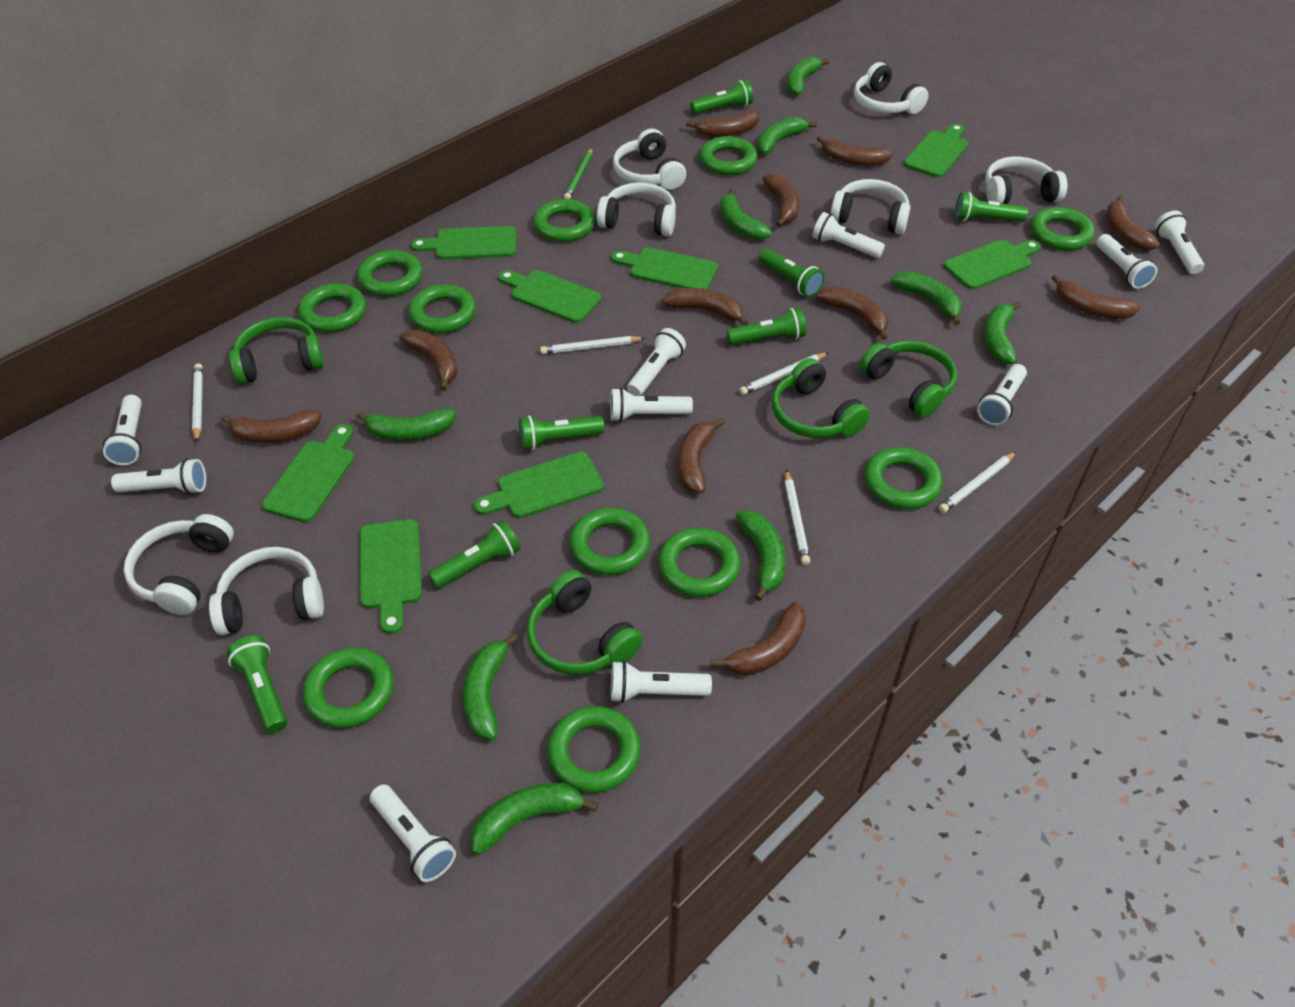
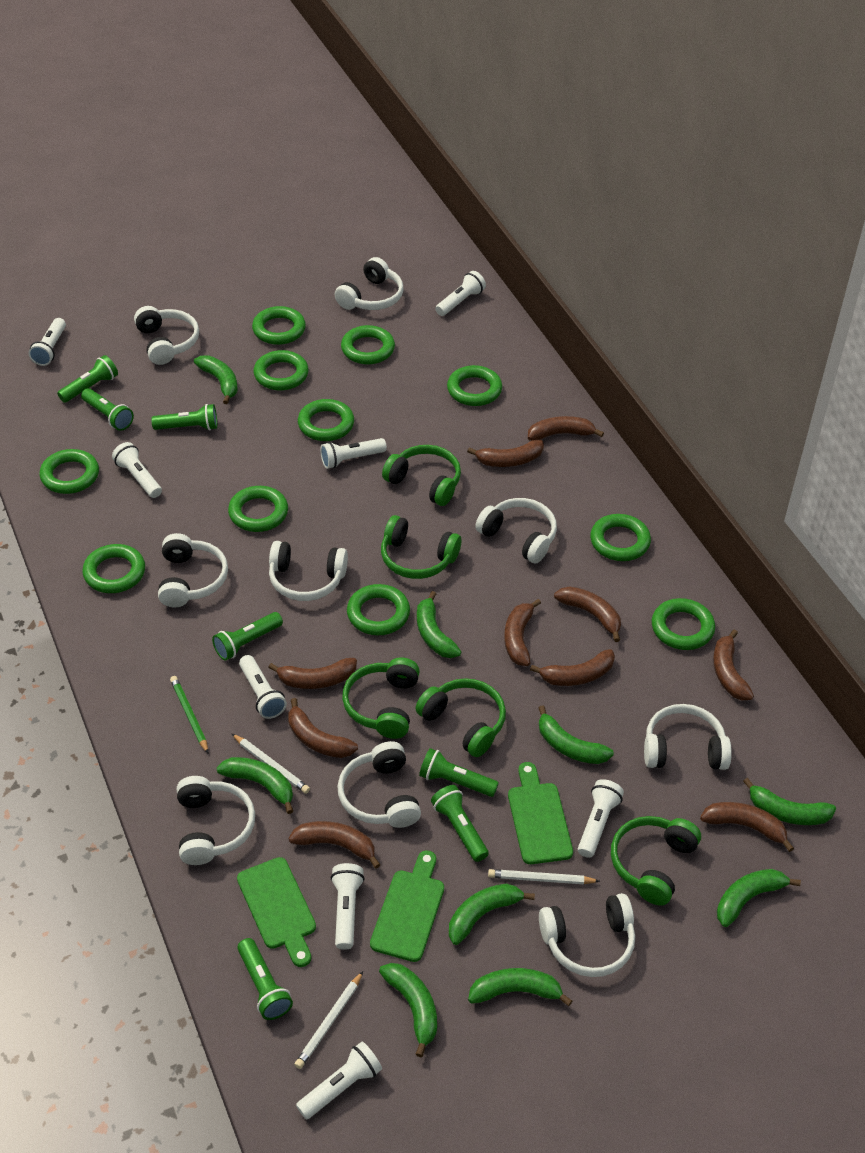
brown banana: [220,410,322,443] [399,330,458,391] [663,288,748,326] [678,418,725,494] [686,110,759,137] [711,602,806,676] [762,174,799,227] [816,286,888,340] [817,135,893,166] [1052,274,1140,319] [1106,196,1160,251] = 11 -> [268,658,357,689] [288,698,358,758] [289,821,381,869] [467,440,544,467] [504,599,541,666] [528,416,604,441] [530,649,615,686] [554,586,621,642] [700,802,794,852] [713,629,754,700] = 10
green cutting board: [262,424,354,522] [360,519,422,634] [411,226,516,260] [474,452,604,518] [498,270,601,323] [611,247,718,289] [904,124,968,178] [943,240,1041,289] = 8 -> [237,857,316,967] [370,851,444,962] [508,762,573,864] = 3
green headphones: [229,317,324,384] [527,570,642,675] [772,358,870,438] [860,341,957,418] = 4 -> [342,657,420,739] [381,515,461,579] [382,445,461,506] [416,678,506,757] [611,816,701,906] = 5
white flashlight: [103,395,142,465] [111,458,206,494] [370,784,456,882] [610,388,693,422] [611,661,712,703] [627,328,686,396] [813,212,885,258] [977,364,1027,425] [1096,234,1157,289] [1155,211,1204,274] = 10 -> [29,318,66,366] [112,442,162,498] [239,655,287,719] [296,1042,382,1119] [320,438,387,469] [331,863,365,950] [435,271,486,316] [578,779,624,858] = 8
white headphones: [124,514,234,615] [209,547,324,635] [597,182,676,236] [613,129,686,190] [830,179,910,234] [854,62,928,114] [985,157,1067,204] = 7 -> [134,306,199,365] [158,533,228,608] [177,776,255,865] [269,541,348,601] [335,257,404,310] [337,741,421,828] [476,498,557,563] [539,893,635,977] [644,704,732,770] = 9
white pencil: [192,364,203,443] [540,336,645,354] [739,352,829,395] [785,469,810,565] [939,452,1016,513] = 5 -> [232,734,310,794] [294,971,363,1069] [488,869,600,884] = 3

